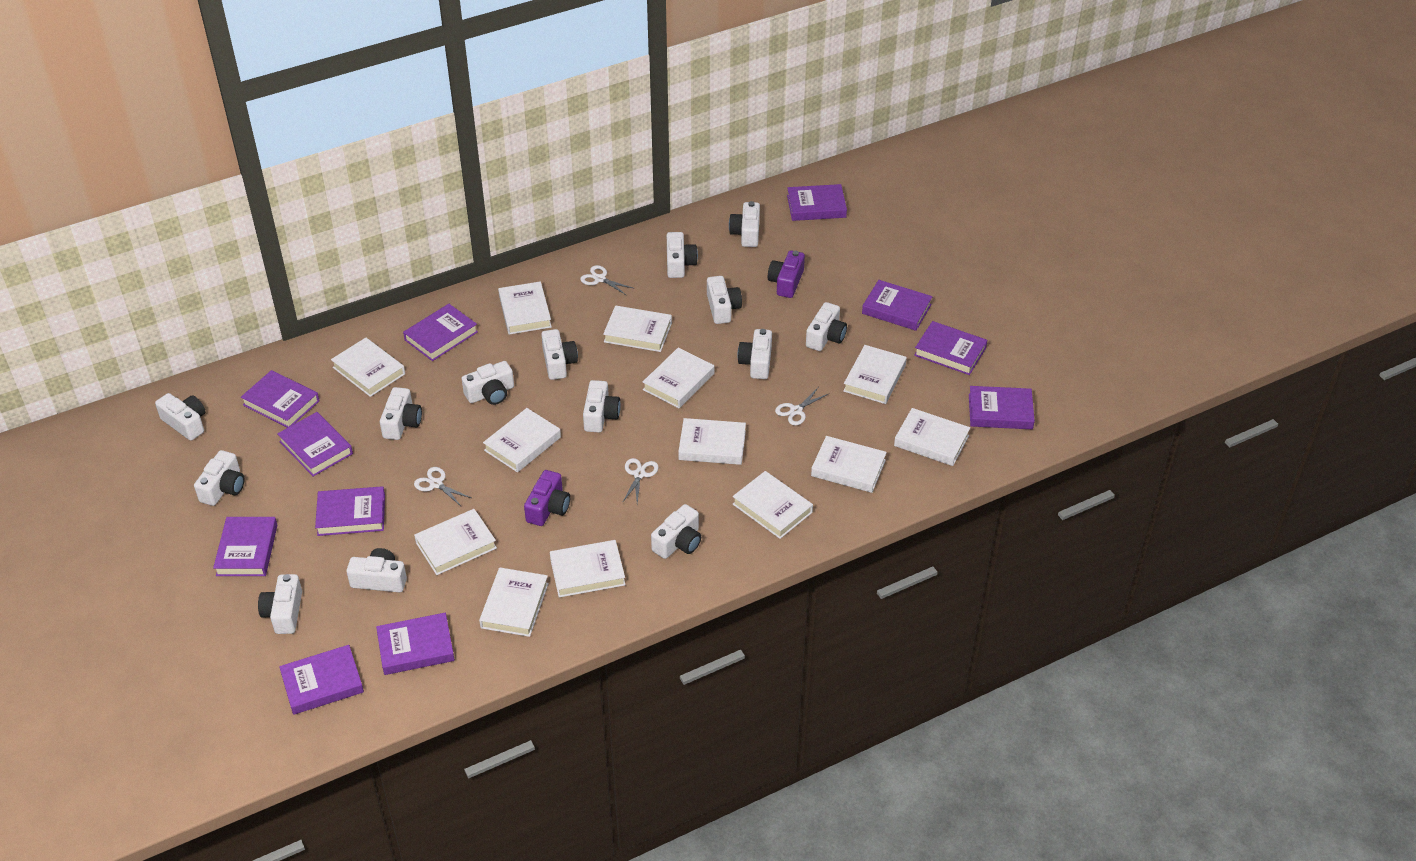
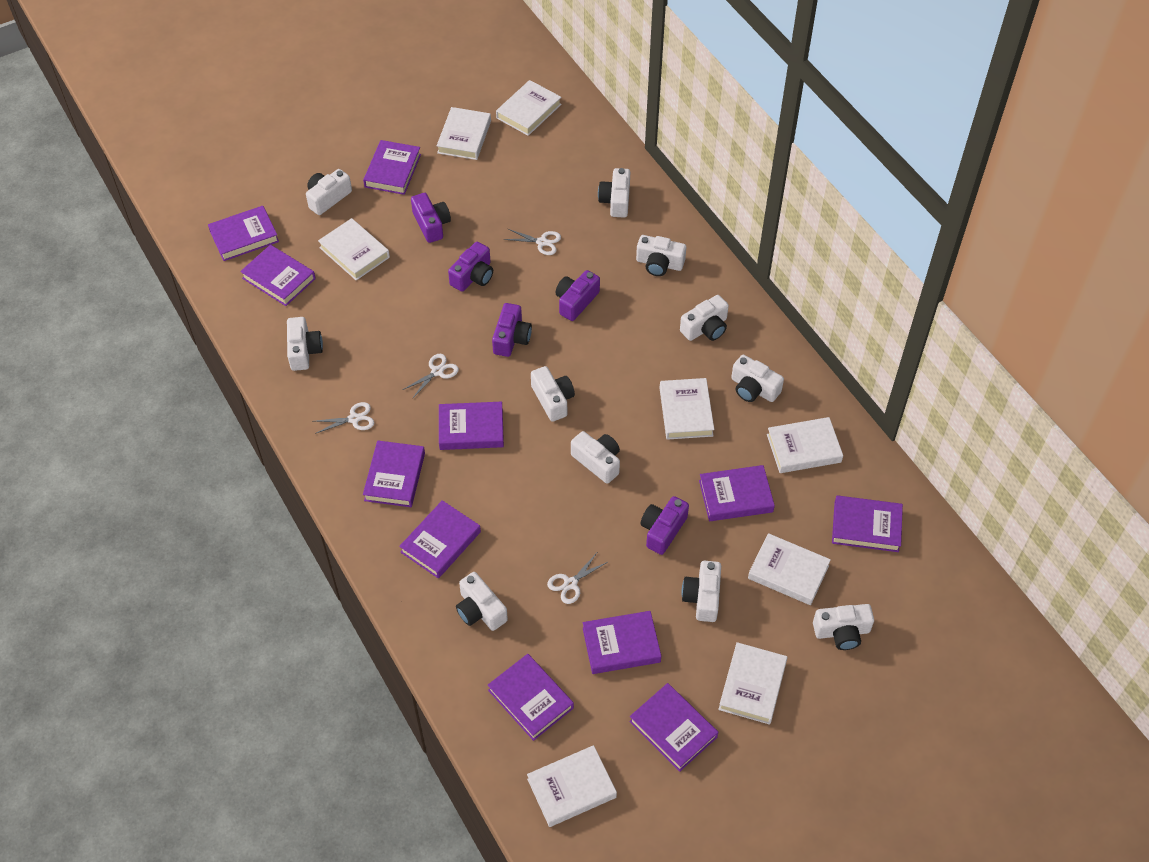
purple camera: [524,470,570,526] [768,250,805,298] = 2 -> [411,193,451,243] [448,242,493,292] [492,303,532,357] [555,270,600,321] [640,496,689,555] = 5
white book: [331,338,405,397] [414,509,497,575] [479,567,549,637] [483,408,561,473] [498,281,552,335] [550,540,626,598] [603,305,672,352] [643,348,714,408] [678,418,746,465] [733,471,813,539] [811,436,887,493] [843,345,907,404] [894,408,970,466] = 13 -> [318,218,390,280] [437,107,491,160] [496,80,562,136] [527,745,617,827] [660,378,714,440] [719,642,788,725] [748,533,831,605] [767,417,843,473] = 8
white camera: [155,393,205,441] [194,450,244,506] [258,574,302,634] [346,548,407,592] [380,387,422,440] [461,361,514,405] [541,329,578,380] [583,380,621,432] [651,504,701,559] [667,232,698,278] [707,276,742,324] [729,201,760,247] [737,329,772,379] [806,302,847,351] = 14 -> [287,317,323,371] [306,169,352,215] [456,572,508,631] [531,366,575,422] [571,431,620,484] [598,168,630,218] [636,235,686,276] [680,295,729,341] [681,561,721,622] [731,355,784,402] [813,604,874,650] = 11

